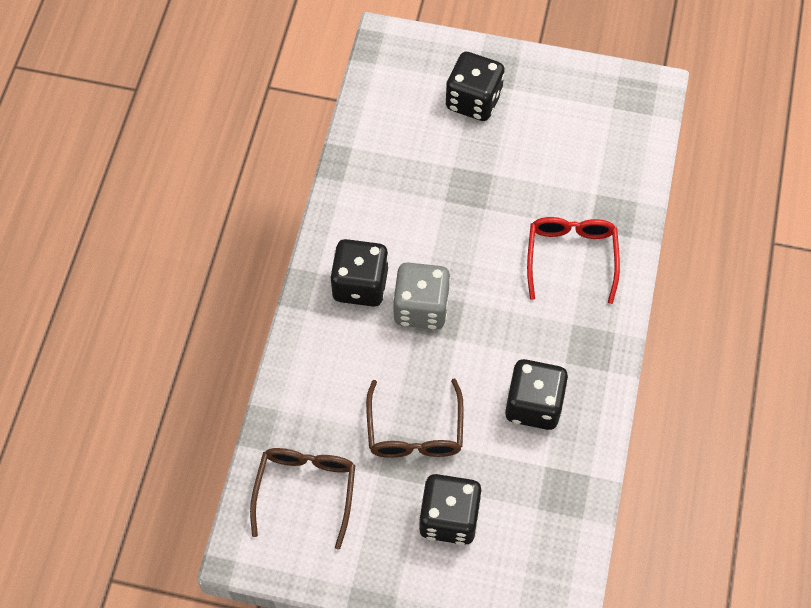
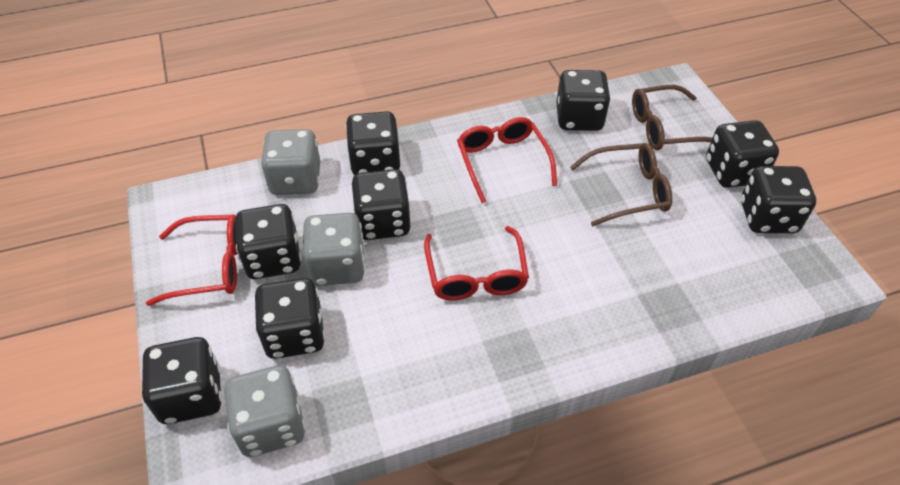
black dice: [330,239,389,307] [419,474,482,545] [446,52,505,121] [505,359,568,430] = 4 -> [142,337,222,424] [235,204,301,279] [255,278,325,359] [346,111,400,176] [352,169,411,240] [556,70,611,131] [706,120,779,188] [741,166,816,233] = 8
grey dice: [393,262,451,330] = 1 -> [224,365,305,457] [260,129,320,195] [303,213,365,286] = 3
red glasses: [527,217,620,304] = 1 -> [146,215,238,306] [424,226,529,301] [457,117,557,203] = 3

